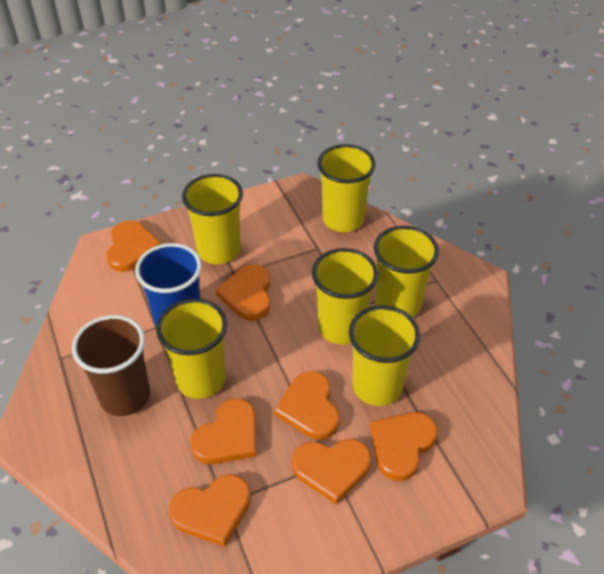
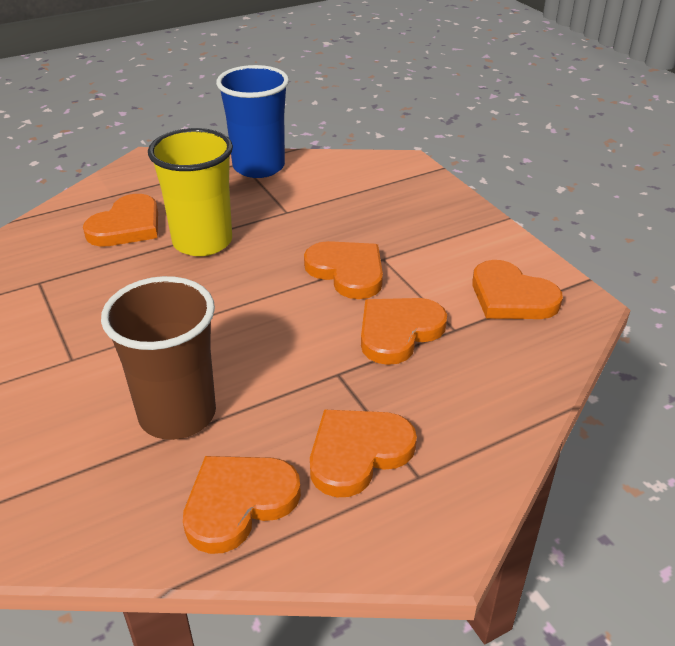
orange heart: [106,221,161,272] [169,474,251,547] [190,398,256,464] [216,264,271,321] [275,371,340,440] [292,439,371,505] [370,412,438,481] = 7 -> [83,194,158,246] [183,456,301,554] [304,241,383,299] [310,409,417,497] [361,298,447,365] [472,260,563,319] = 6
yellow cup: [156,299,227,399] [182,174,243,264] [312,248,379,345] [317,144,376,232] [349,305,420,406] [374,226,439,317] = 6 -> [148,128,233,256] = 1

